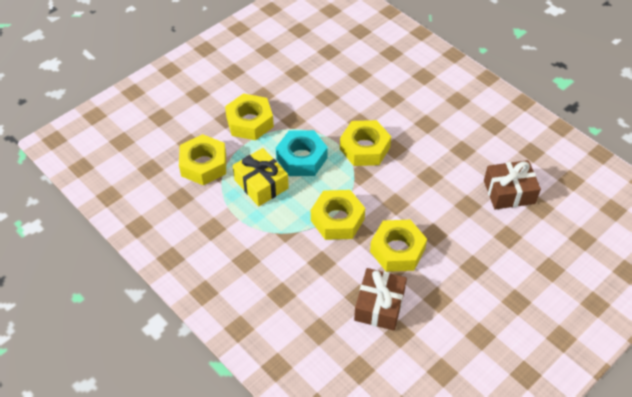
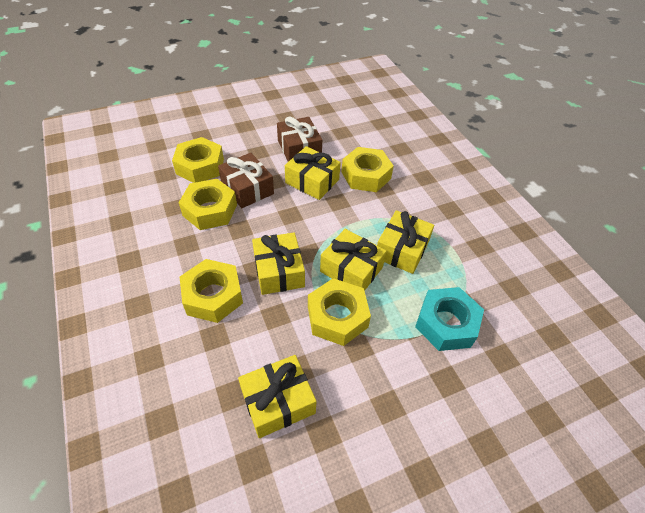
yellow gift: [233,148,289,206] = 1 -> [238,355,316,438] [252,232,305,295] [285,146,341,200] [320,229,387,291] [377,210,434,274] = 5

